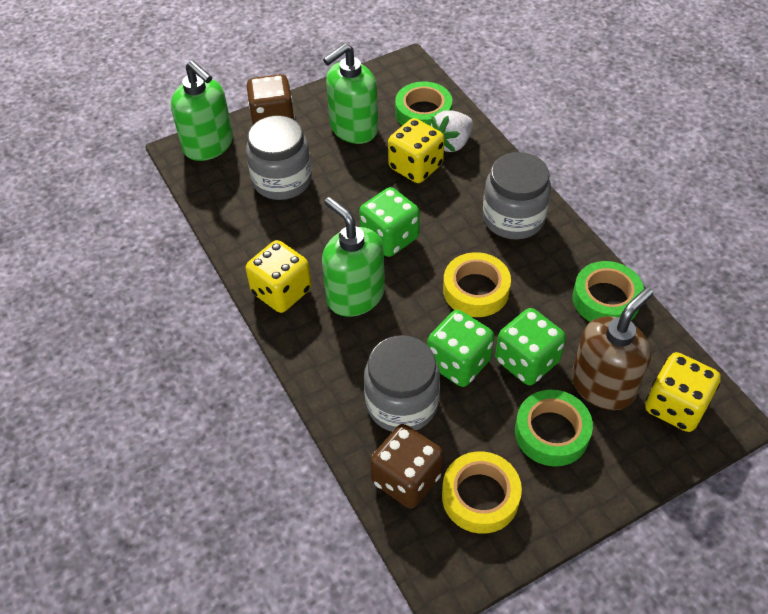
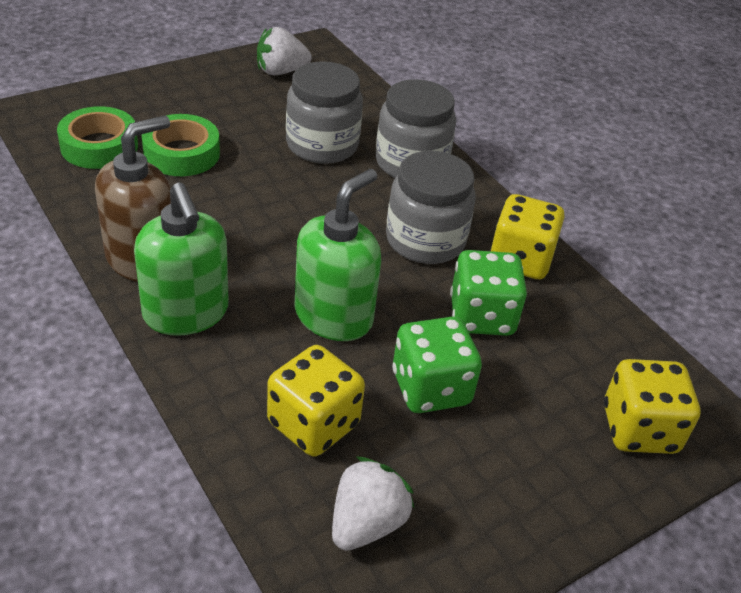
brown dice: [247,74,295,124] [370,424,443,508] = 2 -> none = 0
green dice: [359,187,420,257] [427,310,494,387] [495,308,566,385] = 3 -> [392,316,482,413] [450,250,527,336] = 2
green soap dispenser: [171,60,233,161] [322,197,385,317] [323,43,378,144] = 3 -> [134,183,229,336] [294,169,381,341] = 2
green tape: [395,81,452,126] [515,390,593,467] [572,261,644,322] = 3 -> [57,106,138,169] [142,114,220,176] = 2
white strawberry: [431,110,473,152] = 1 -> [257,27,312,75] [332,456,415,551] = 2
yellow tape: [442,451,522,534] [443,252,511,317] = 2 -> none = 0

